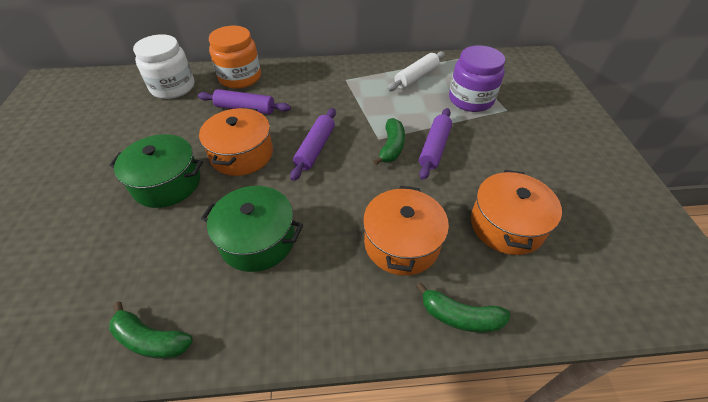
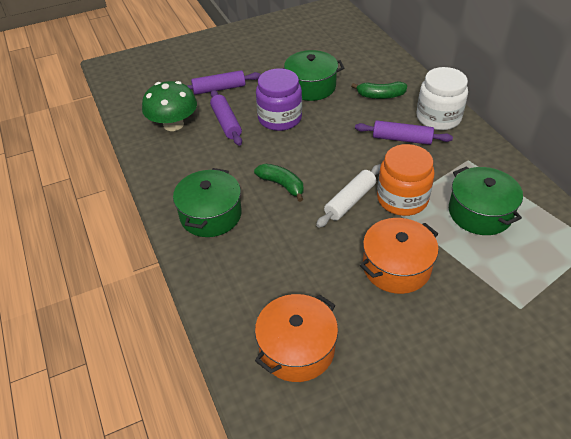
green banana: [109,302,193,359] [373,118,405,165] [416,282,511,333] = 3 -> [254,164,304,202] [351,81,407,99] = 2
green mushroom: none = 0 -> [142,81,197,131] = 1
green pot: [109,134,203,208] [201,186,303,272] = 2 -> [173,168,242,237] [281,50,345,101] [449,166,523,235] = 3
orange pot: [199,108,273,176] [363,186,449,276] [471,170,562,255] = 3 -> [255,294,338,382] [360,218,439,294] = 2

